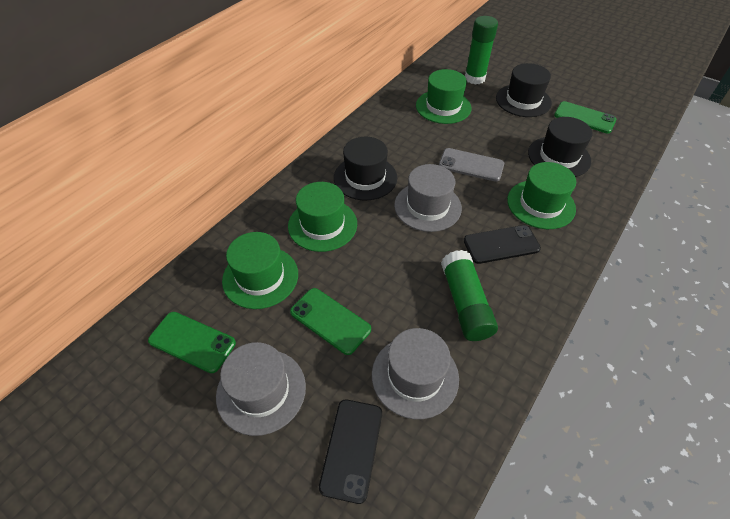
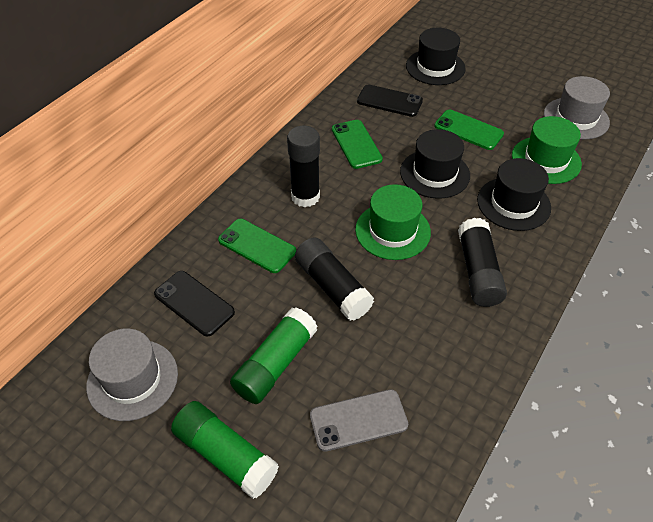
black glue stick: none = 0 -> [287,126,320,208] [295,237,374,321] [458,218,507,307] = 3
green hat: [222,232,298,309] [288,182,357,252] [416,69,472,124] [507,162,576,229] = 4 -> [355,184,431,260] [512,116,582,184] = 2
grey hat: [216,342,306,436] [372,328,459,419] [394,164,462,232] = 3 -> [86,329,178,421] [544,76,610,140] = 2

